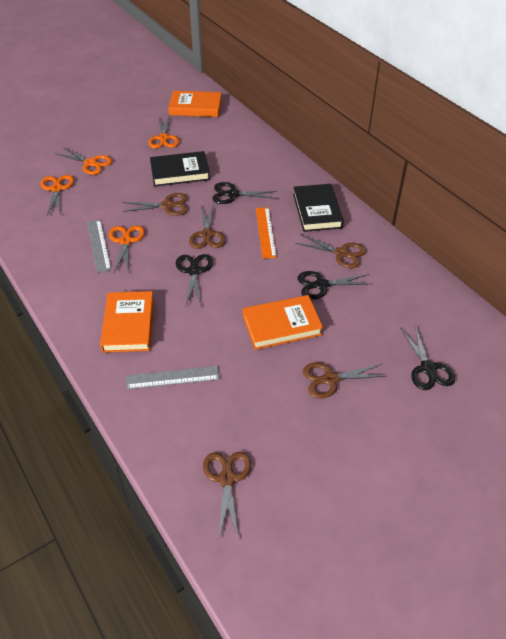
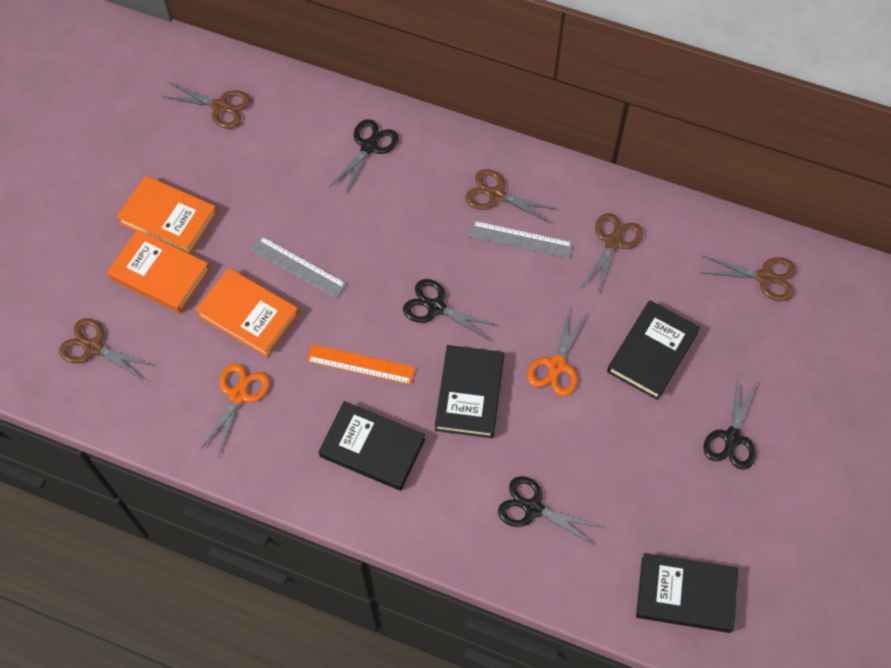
black book: [150,151,210,186] [293,184,344,232] = 2 -> [318,401,425,491] [435,345,504,438] [607,300,700,400] [636,553,738,633] = 4
orange scissors: [41,175,74,215] [55,147,112,175] [109,225,145,274] [148,115,179,148] = 4 -> [200,363,270,457] [527,308,586,396] = 2

